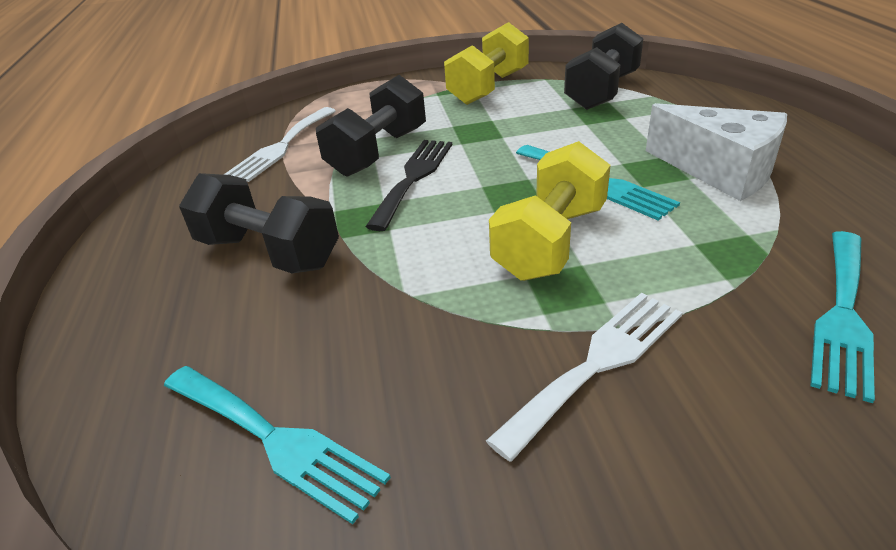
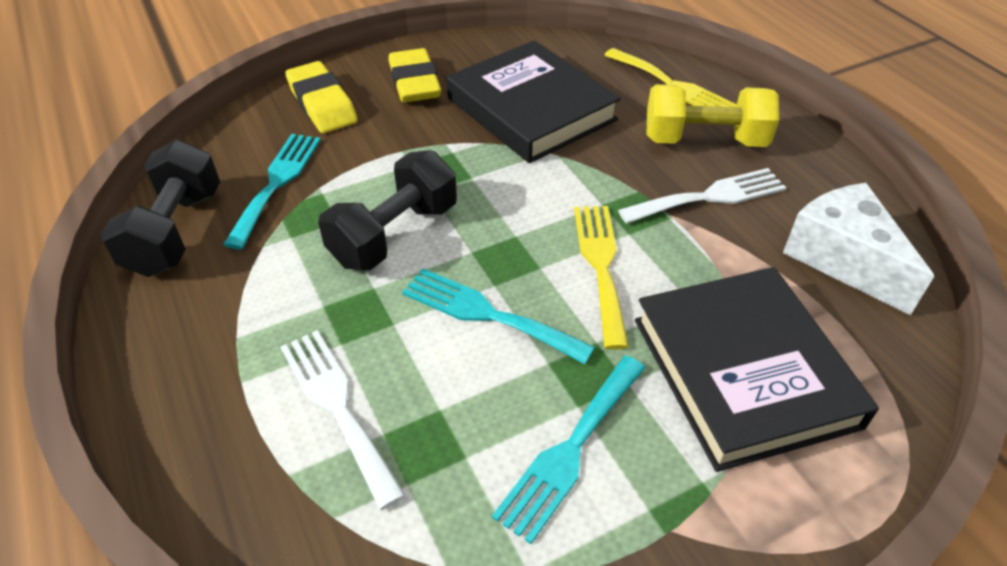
black book: none = 0 -> [447,41,621,163] [635,267,879,472] = 2
black dumbbell: [179,173,339,273] [316,75,426,177] [564,23,643,110] = 3 -> [100,140,220,277] [318,150,457,271] = 2
black fork: [365,140,452,231] = 1 -> none = 0
yellow dumbbell: [444,22,529,105] [489,141,611,281] = 2 -> [647,84,779,147] = 1
yellow eraser: none = 0 -> [285,61,358,133] [389,48,442,102] = 2
yellow fork: none = 0 -> [574,206,629,350] [604,48,737,107] = 2

